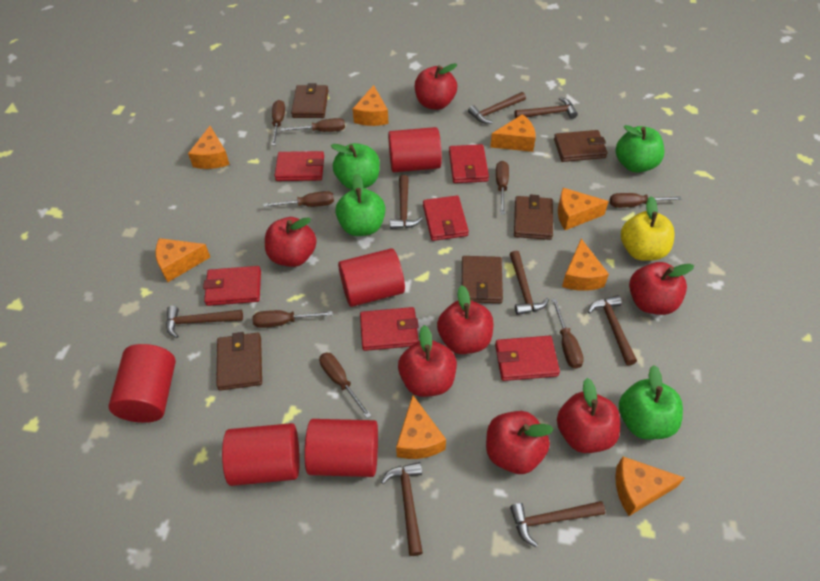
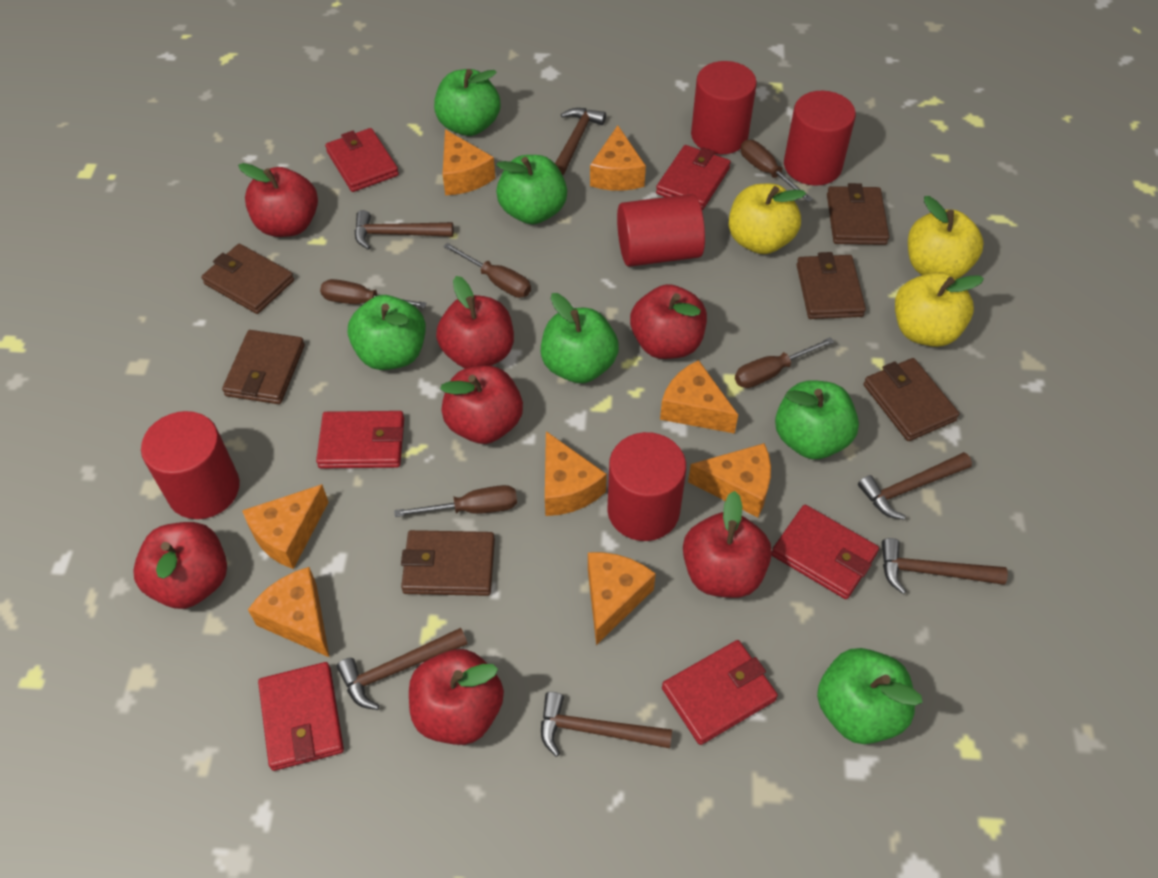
brown hammer: [166,306,243,338] [381,462,423,556] [390,175,422,229] [468,92,526,124] [509,251,549,315] [510,501,605,547] [515,97,578,119] [588,295,637,366] = 8 -> [337,628,468,710] [355,210,453,250] [541,692,672,757] [555,108,606,175] [858,452,972,520] [882,538,1008,594] = 6
brown screwdriver: [252,310,333,328] [263,191,334,207] [271,100,285,146] [281,118,345,132] [319,352,371,418] [496,161,509,214] [552,298,584,369] [610,193,682,208] = 8 -> [320,279,427,308] [394,485,517,517] [443,243,531,298] [735,337,834,388] [740,140,813,202] = 5
brown wallet: [216,332,262,391] [291,83,329,118] [462,256,503,303] [514,194,553,240] [554,130,607,162] = 5 -> [201,244,294,314] [222,330,305,404] [401,530,495,596] [797,252,866,319] [827,183,889,245] [864,358,959,441] = 6
green apple: [331,143,380,189] [335,173,385,236] [616,125,664,172] [619,365,683,440] = 4 -> [348,295,426,370] [434,69,500,136] [496,155,567,224] [541,293,619,383] [775,380,859,459] [817,648,923,744] = 6
yellow apple: [621,196,675,261] = 1 -> [729,184,806,254] [895,272,984,347] [908,196,984,279] = 3

